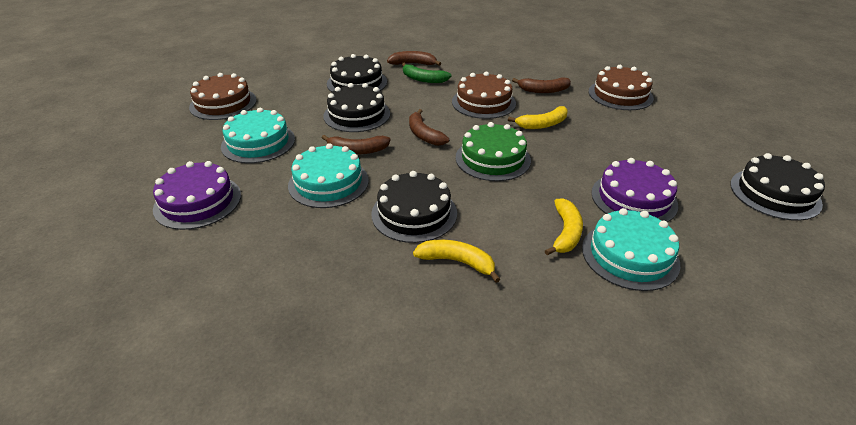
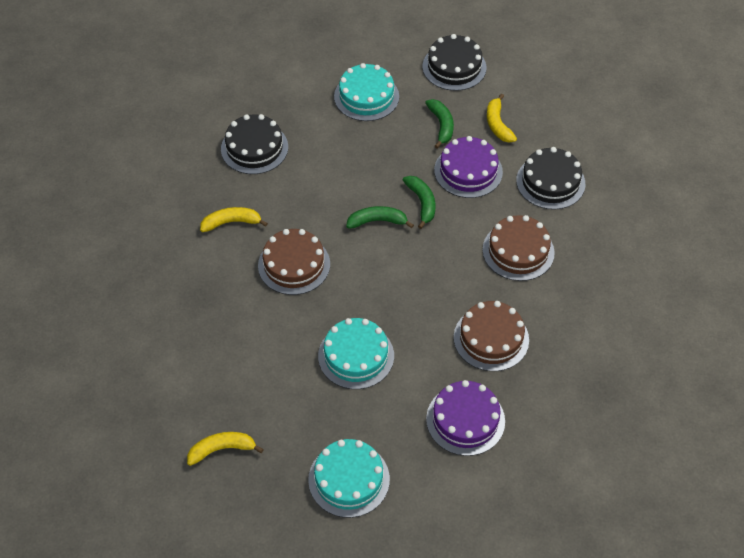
black cake: [323,83,390,132] [327,54,387,92] [371,171,457,243] [730,153,825,221] = 4 -> [221,114,288,174] [422,34,486,91] [516,147,585,210] = 3
brown banana: [322,135,391,155] [387,51,441,66] [409,109,449,146] [512,77,571,93] = 4 -> none = 0
green banana: [402,63,452,83] = 1 -> [346,206,414,229] [403,176,435,229] [425,99,454,148] = 3
green cake: [456,122,531,181] = 1 -> none = 0

